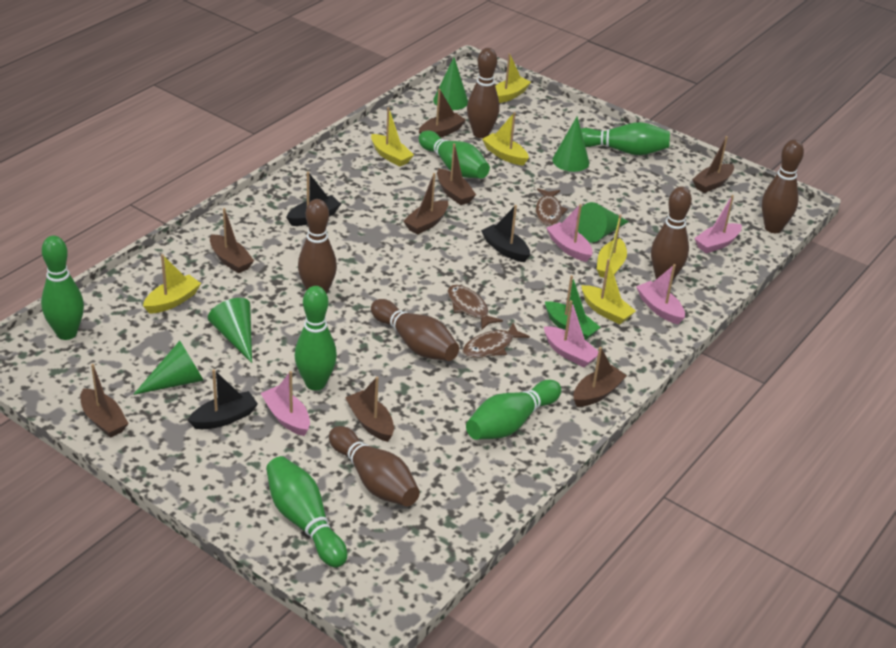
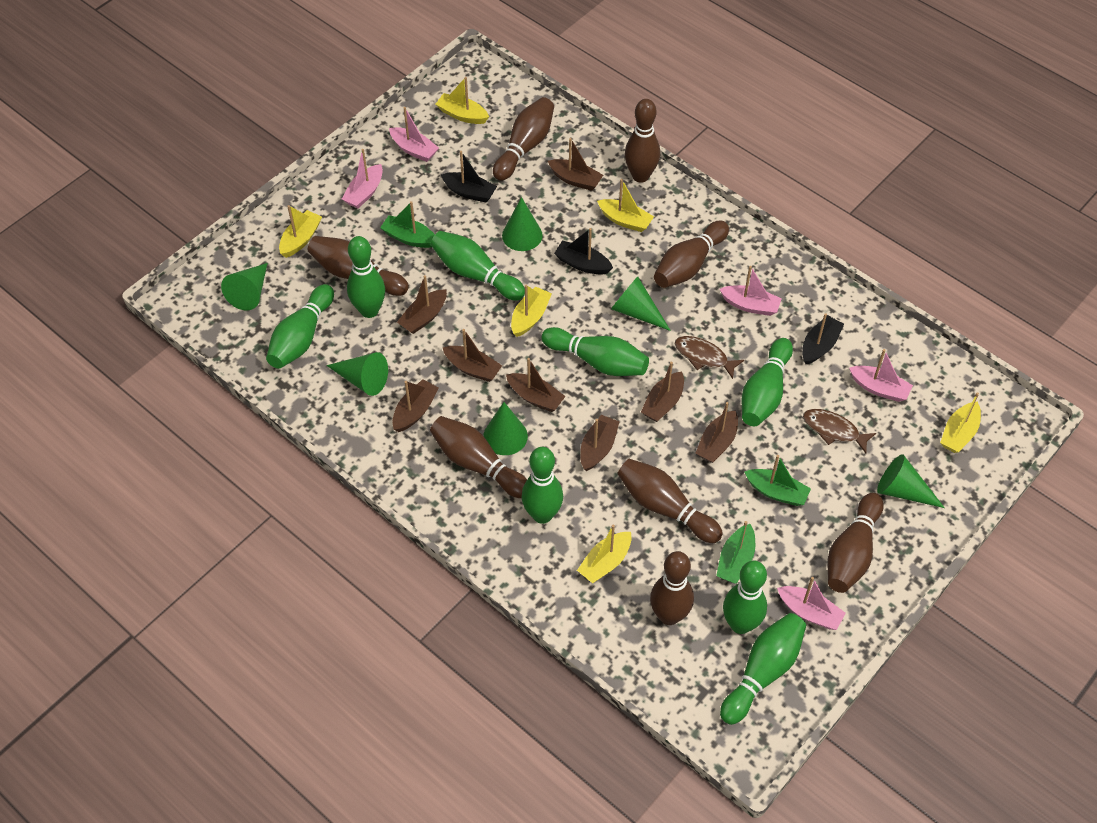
brown bowling pin: [298,199,337,294] [329,426,420,507] [371,299,459,361] [467,48,500,138] [651,186,692,282] [762,140,804,233] = 6 -> [308,236,409,296] [430,416,527,498] [493,97,554,181] [617,459,723,543] [625,99,660,183] [650,551,694,625] [654,221,729,288] [828,493,884,593] = 8
brown fish: [447,285,503,330] [462,323,530,358] [536,188,568,226] = 3 -> [675,336,744,379] [803,409,876,453] = 2
green boat: [545,275,601,340] = 1 -> [380,201,435,248] [716,521,755,584] [745,455,811,506] = 3
green bowling pin: [41,236,84,340] [266,456,347,568] [295,286,337,390] [419,131,490,178] [466,380,562,440] [581,122,670,155] = 6 -> [266,284,334,369] [347,236,385,318] [431,231,525,301] [522,447,563,524] [541,327,649,376] [720,613,806,725] [723,560,767,634] [742,338,793,426] = 8
green cone: [133,340,204,395] [208,298,252,363] [433,58,468,110] [552,117,589,172] [578,202,629,243] = 5 -> [221,263,268,311] [326,352,388,396] [483,402,528,455] [502,197,543,251] [611,277,671,331] [877,454,945,508] = 6

